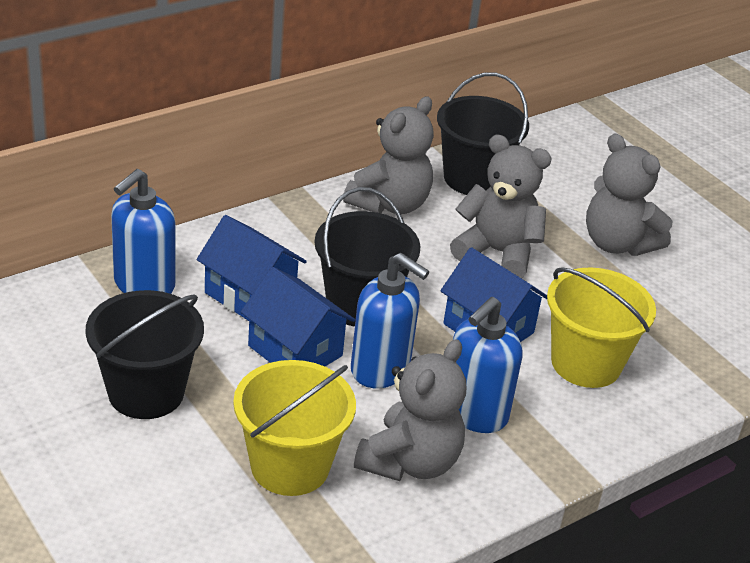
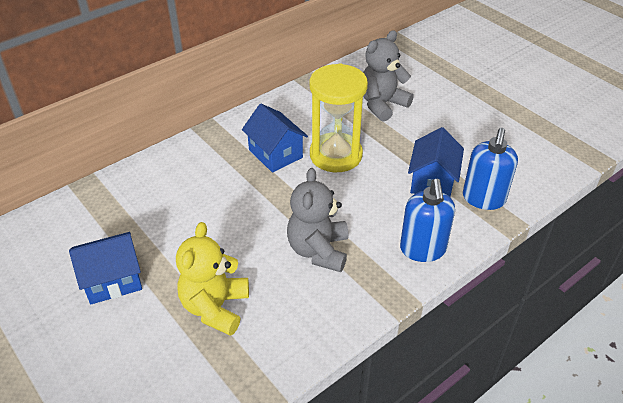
black bucket: [85,290,204,419] [314,187,420,327] [437,72,529,195] = 3 -> none = 0
blue soap dispenser: [111,169,175,294] [351,253,429,389] [453,297,523,433] = 3 -> [400,179,455,262] [463,128,518,210] = 2
grey teddy bear: [343,97,434,214] [354,339,466,481] [450,135,552,279] [586,133,673,256] = 4 -> [287,168,348,272] [363,30,414,122] = 2
yellow bucket: [233,360,356,496] [547,267,656,388] = 2 -> none = 0
yellow hourglass: none = 0 -> [310,64,368,172] = 1
yellow teddy bear: none = 0 -> [176,222,249,336] = 1

